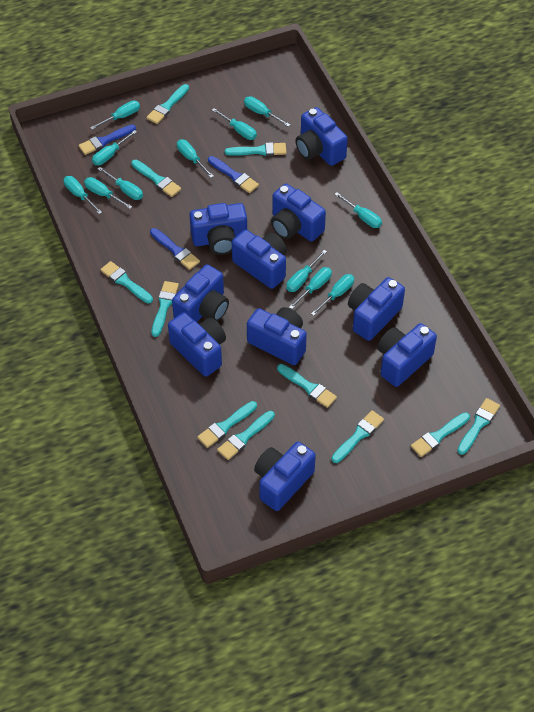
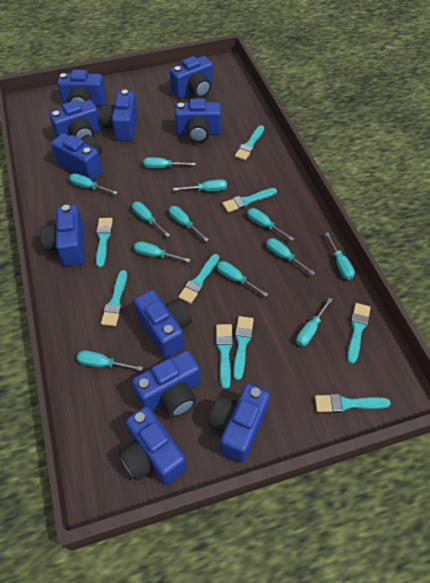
blue brush: [78,124,136,155] [150,228,200,270] [208,156,259,193] = 3 -> none = 0
blue camera: [168,312,226,377] [172,264,229,322] [189,203,247,255] [232,230,287,289] [247,307,307,365] [254,442,316,511] [271,184,326,241] [295,107,348,166] [348,277,405,341] [377,323,437,387] = 10 -> [40,205,85,266] [49,100,102,139] [51,133,103,181] [57,70,107,106] [101,90,138,141] [119,406,187,485] [132,350,201,417] [134,290,192,358] [169,56,213,98] [175,99,221,143] [208,384,270,463] = 11
turquoise brush: [100,261,153,304] [131,160,181,197] [147,84,189,124] [152,281,179,337] [197,401,257,448] [217,411,275,460] [225,142,287,156] [277,364,337,408] [331,410,384,463] [411,412,470,457] [457,398,500,455] = 11 -> [96,218,113,267] [101,270,127,326] [178,254,219,304] [216,324,233,389] [222,188,277,213] [233,316,254,380] [235,125,264,160] [315,394,391,413] [347,303,371,364] = 9

